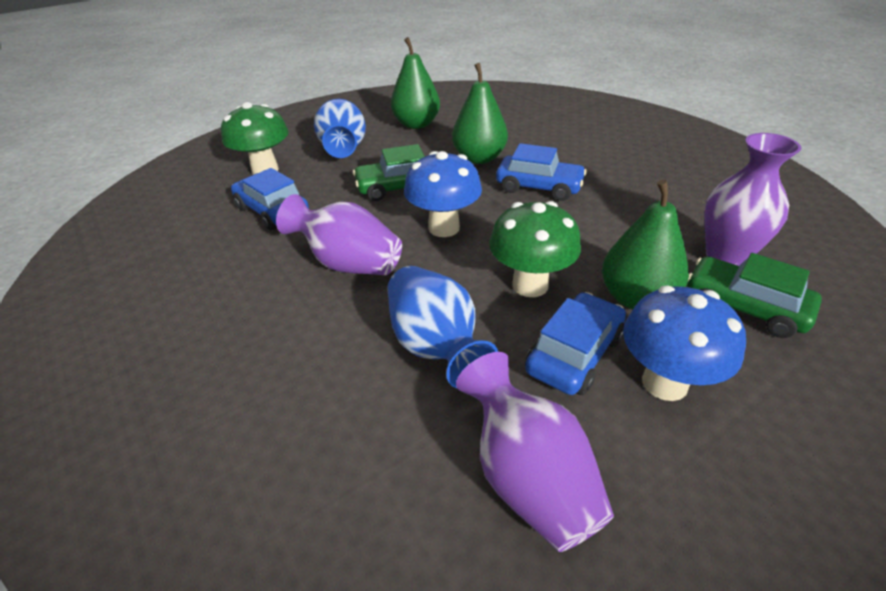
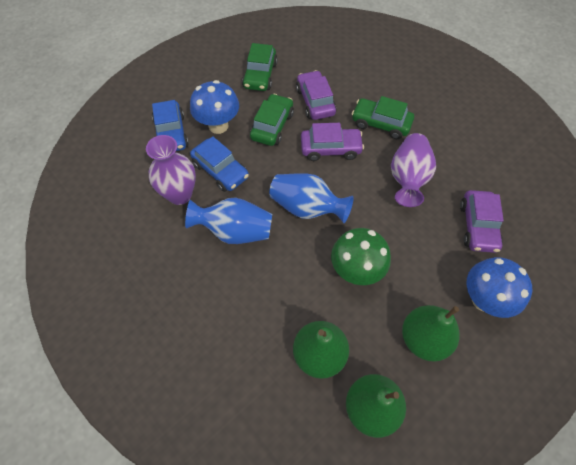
blue car: [231,168,309,230] [496,143,587,201] [525,292,626,395] = 3 -> [152,100,189,151] [190,136,249,192] = 2
green car: [353,144,426,201] [687,253,822,338] = 2 -> [242,43,278,91] [250,94,294,146] [352,96,414,139] = 3
green mushroom: [221,102,289,175] [489,201,581,297] = 2 -> [331,228,391,285] = 1
purple car: none = 0 -> [296,70,336,120] [301,123,364,161] [460,190,504,253] = 3
purple vase: [276,194,402,275] [456,352,614,552] [704,133,801,266] = 3 -> [146,135,196,205] [391,133,436,207] = 2

